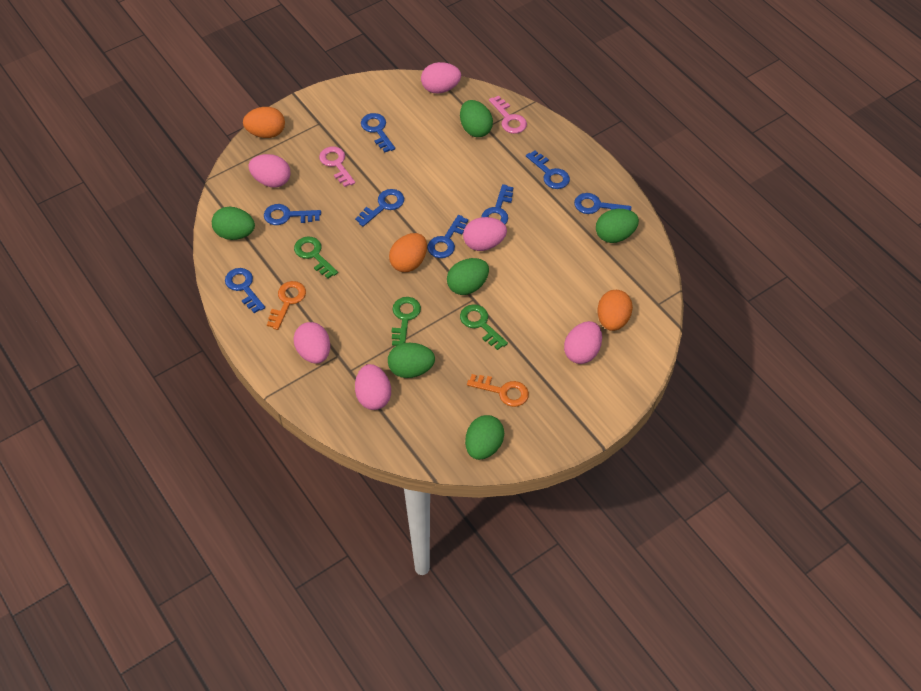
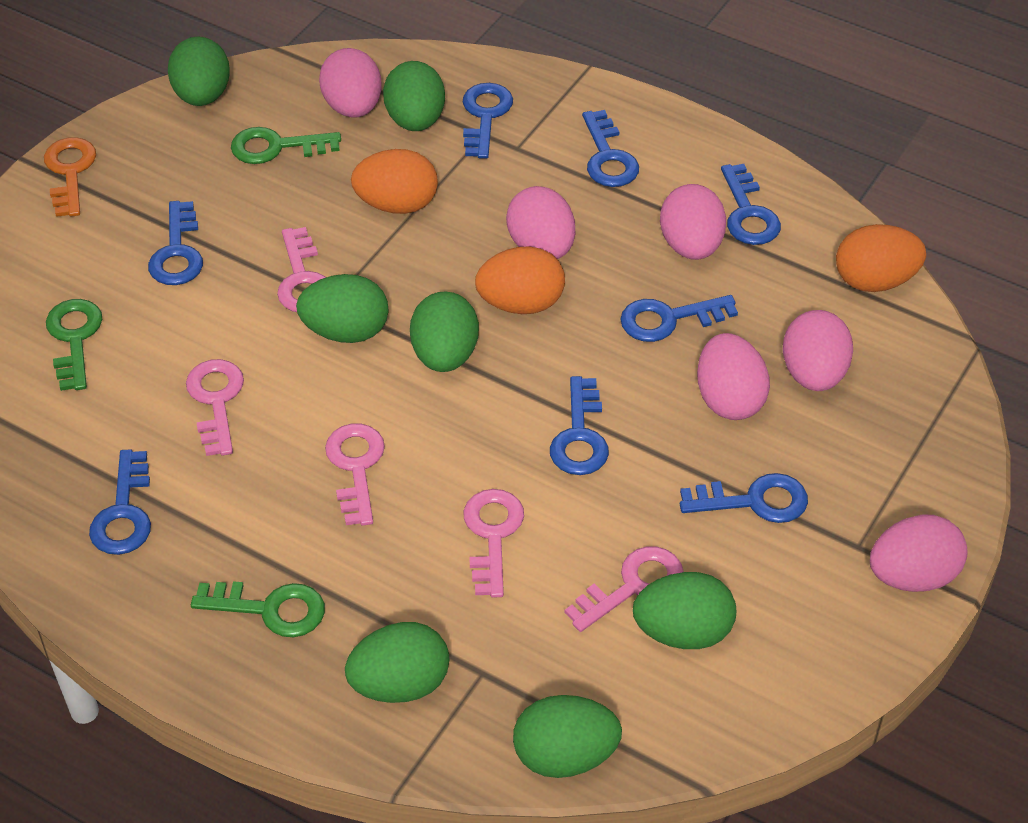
green egg: [212,207,255,240] [388,343,435,378] [447,258,489,295] [460,100,493,137] [465,415,504,460] [596,209,639,243] = 6 -> [168,36,230,106] [296,274,389,343] [345,622,449,703] [383,61,445,131] [410,291,479,372] [513,695,622,778] [633,572,736,649] = 7
orange key: [267,281,306,330] [467,374,529,407] = 2 -> [44,137,96,217] = 1
pink key: [319,146,355,187] [489,96,527,134] = 2 -> [186,359,244,456] [277,227,326,312] [325,424,385,526] [463,489,524,597] [565,546,684,632] = 5

